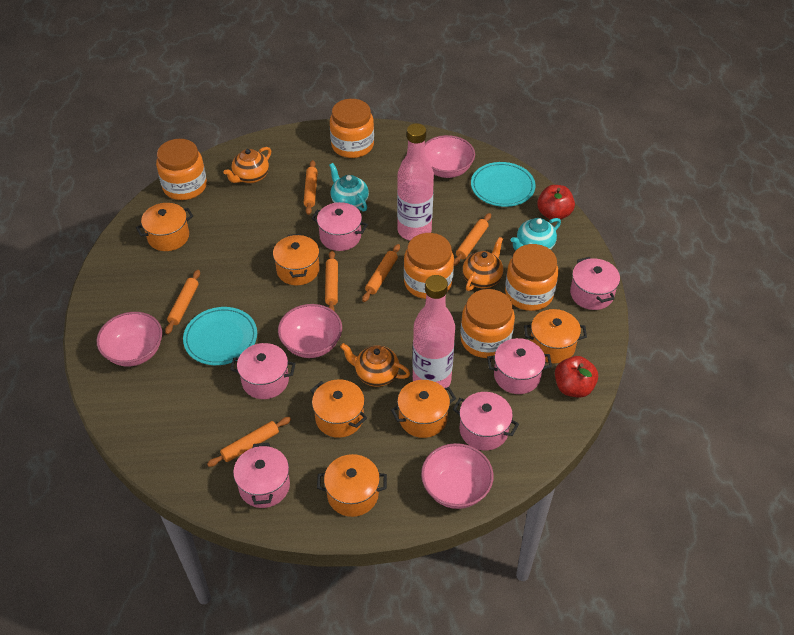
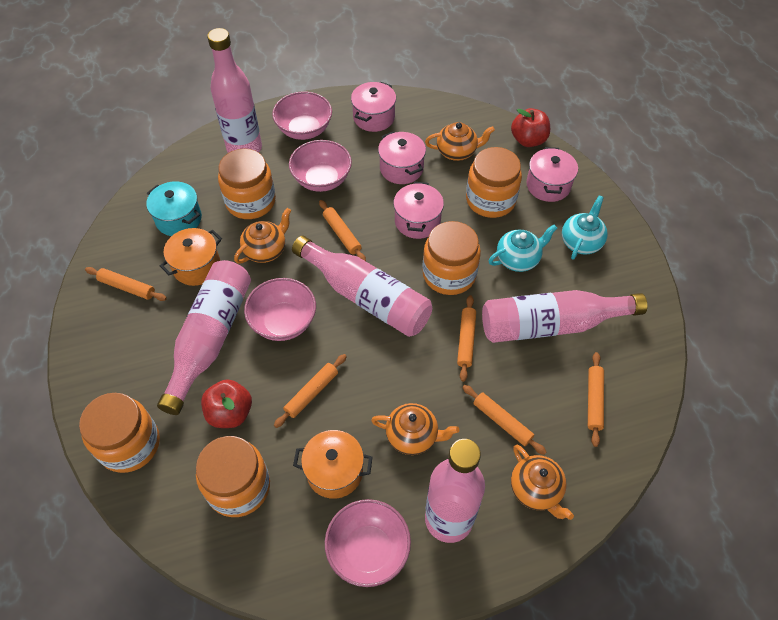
orange pot: [136,203,193,251] [273,234,319,285] [311,379,367,438] [317,454,387,517] [391,380,456,438] [524,309,587,364] = 6 -> [160,228,222,286] [293,430,373,499] = 2
orange teapot: [223,147,271,183] [340,343,410,387] [462,237,503,291] = 3 -> [234,208,291,264] [371,403,459,455] [425,122,495,161] [511,445,574,520] = 4
pink bottle: [397,123,434,241] [412,275,455,388] = 2 -> [157,260,251,415] [207,28,262,153] [292,236,432,337] [425,439,485,543] [482,290,647,343] = 5
pink pot: [230,343,296,399] [233,443,290,508] [311,202,368,251] [453,392,519,451] [487,338,552,394] [570,257,620,310] = 6 -> [351,82,396,132] [378,131,426,184] [393,182,444,239] [526,147,578,202] = 4
turquoise plate: [183,307,257,365] [471,162,536,207] = 2 -> none = 0
turquoise pot: none = 0 -> [146,181,202,236] = 1

